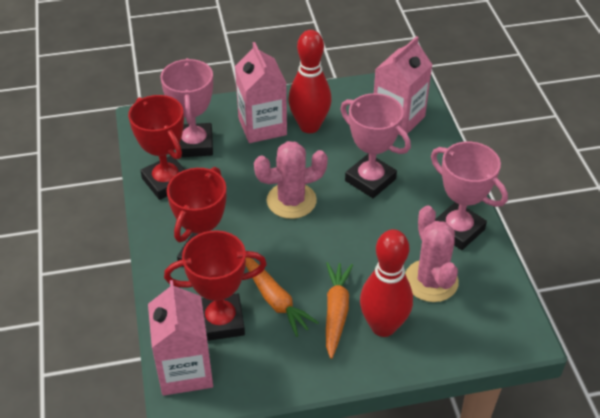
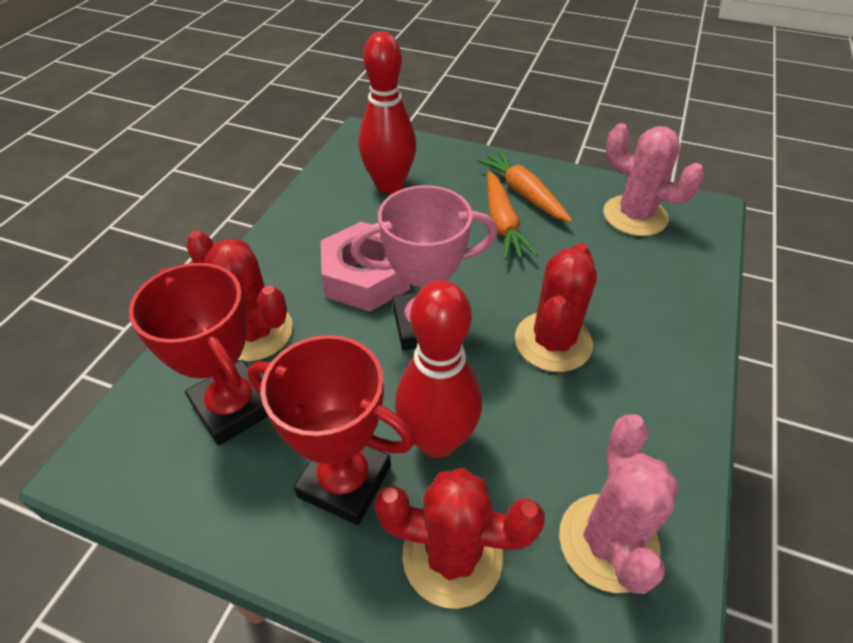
pink carton: [148,280,213,396] [235,42,287,143] [374,36,433,136] = 3 -> none = 0
pink nut: none = 0 -> [321,222,410,312] = 1
pink trophy: [160,58,213,157] [340,93,411,198] [431,141,508,250] = 3 -> [351,185,497,350] = 1
red cactus: none = 0 -> [186,231,293,361] [374,468,545,609] [515,243,597,372] = 3
red trophy: [128,95,185,200] [164,230,267,341] [167,167,227,267] = 3 -> [129,263,268,446] [247,335,415,525] = 2

